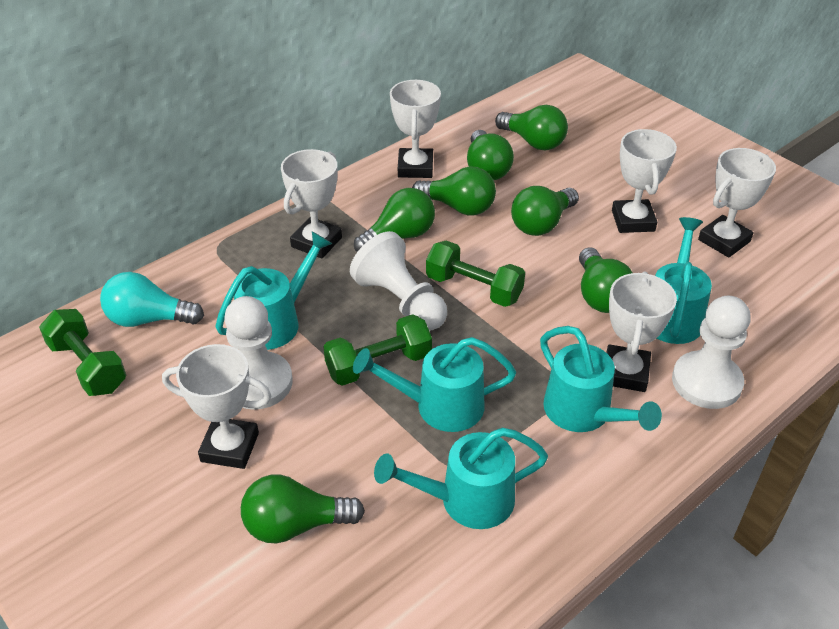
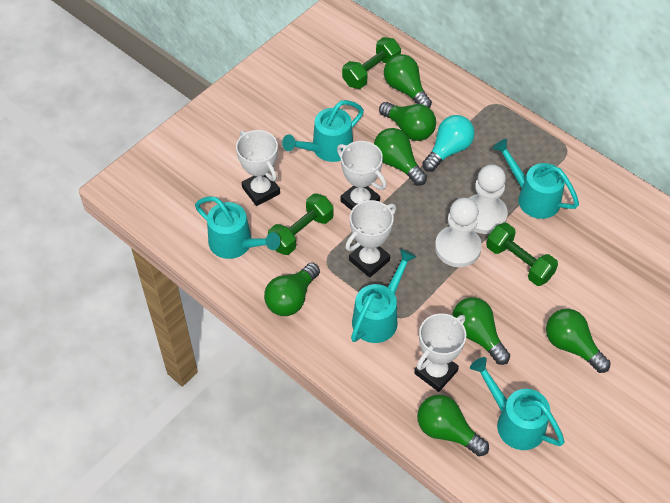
white pawn: [224,296,293,410] [350,231,447,331] [672,296,751,409] = 3 -> [435,198,482,267] [469,165,508,234] = 2
white trophy: [162,344,271,469] [281,149,342,259] [390,80,441,178] [606,271,677,392] [612,129,677,233] [698,148,776,257] = 6 -> [236,130,280,206] [337,141,387,211] [345,200,396,278] [414,313,466,392] = 4

